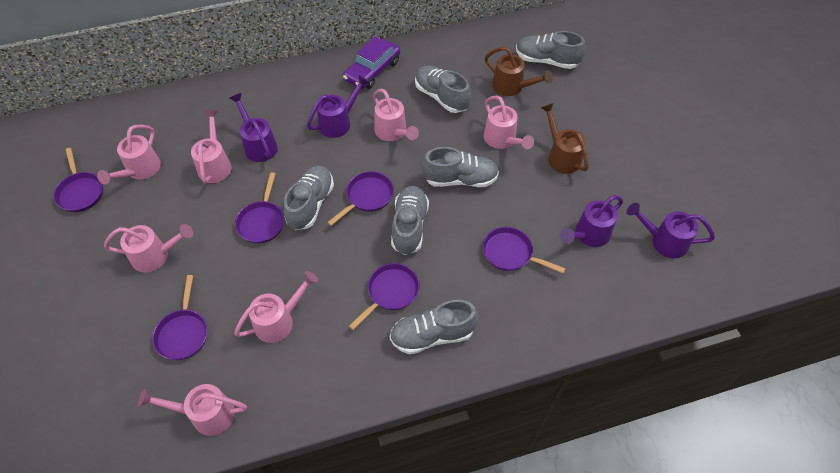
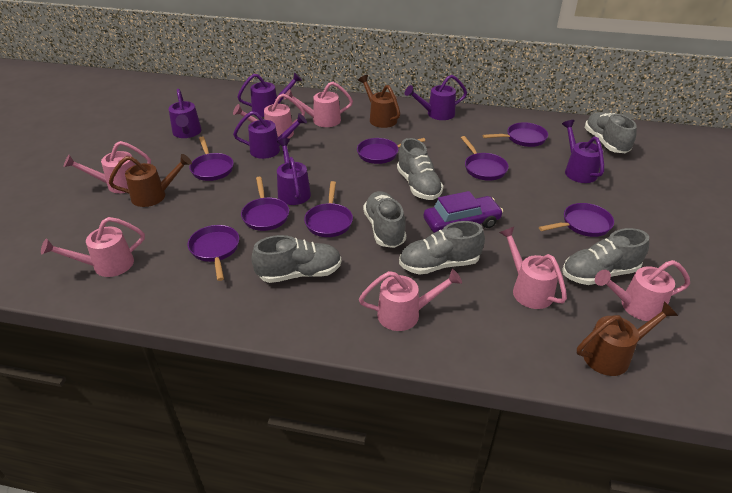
brown watering can: [485,47,553,96] [540,103,589,174] = 2 -> [109,154,192,207] [358,75,400,128] [577,301,678,376] = 3
purple pan: [53,148,103,212] [152,275,208,360] [235,172,284,244] [327,171,394,226] [349,263,420,330] [483,227,566,273] = 6 -> [188,225,239,281] [189,136,234,181] [241,177,289,231] [304,181,353,237] [357,138,425,164] [461,136,509,181] [483,122,548,147] [539,203,614,237] = 8
purple watering can: [229,93,278,162] [307,75,370,138] [560,195,623,247] [627,203,715,258] = 4 -> [169,89,202,138] [233,111,307,159] [237,72,302,117] [277,138,311,205] [405,75,467,120] [562,120,604,183] = 6

